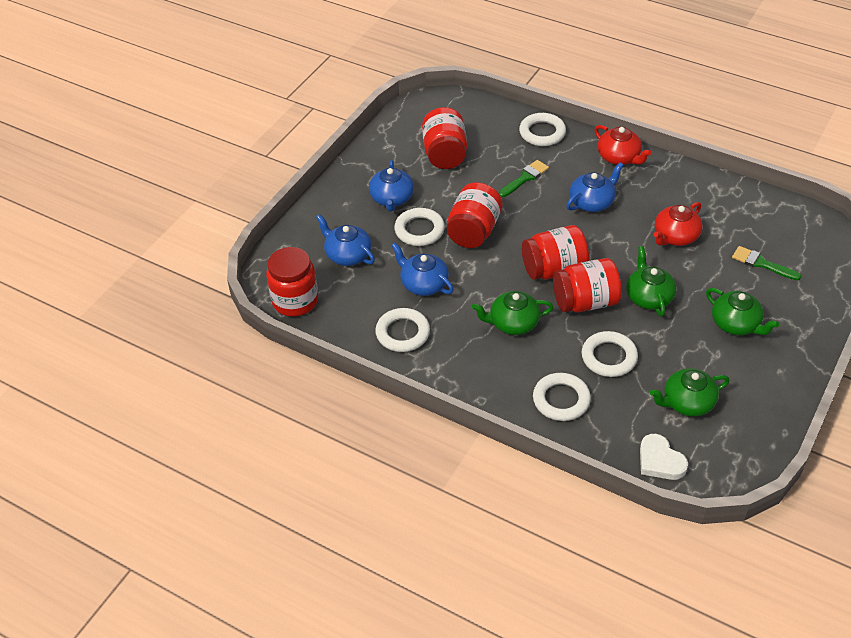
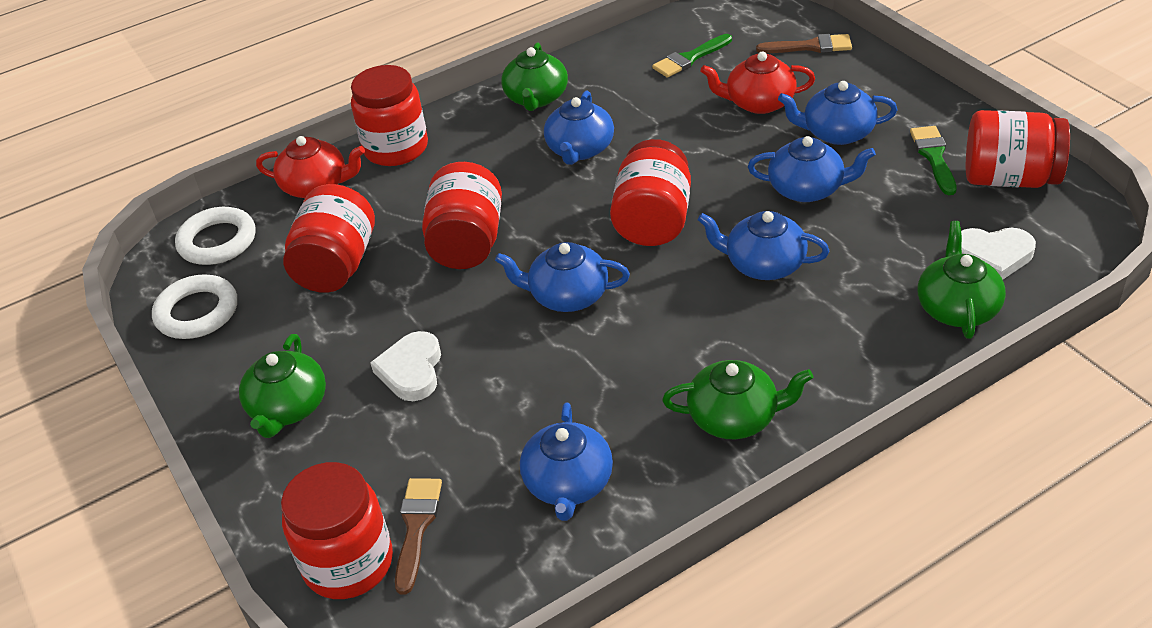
blue teapot: [316,214,375,266] [369,160,414,212] [391,243,454,296] [566,162,624,212] = 4 -> [495,242,630,312] [520,403,613,521] [544,91,614,165] [698,211,829,280] [748,136,876,202] [778,81,897,145] = 6
brown brush: none = 0 -> [395,478,442,595] [756,34,852,53] = 2
red jar: [266,247,318,316] [422,107,467,169] [447,182,503,248] [522,225,589,280] [553,258,622,313] = 5 -> [281,462,393,599] [283,184,375,293] [351,65,428,166] [422,162,502,269] [610,139,691,246] [966,110,1070,188] = 6
white heart: [640,434,688,480] = 1 -> [370,331,441,401] [961,228,1036,280] = 2
white ring: [375,308,430,352] [394,208,445,246] [519,113,566,146] [533,373,591,421] [582,331,638,377] = 5 -> [152,274,237,339] [175,207,256,265] = 2

